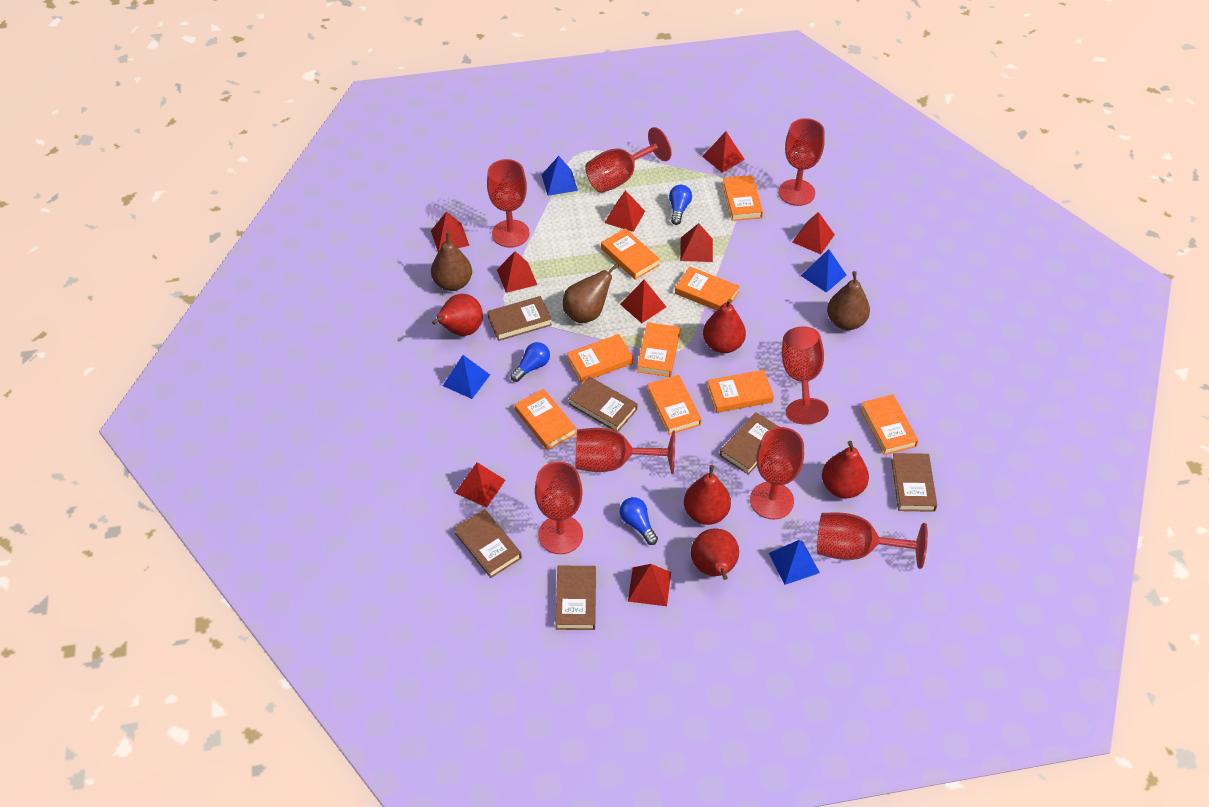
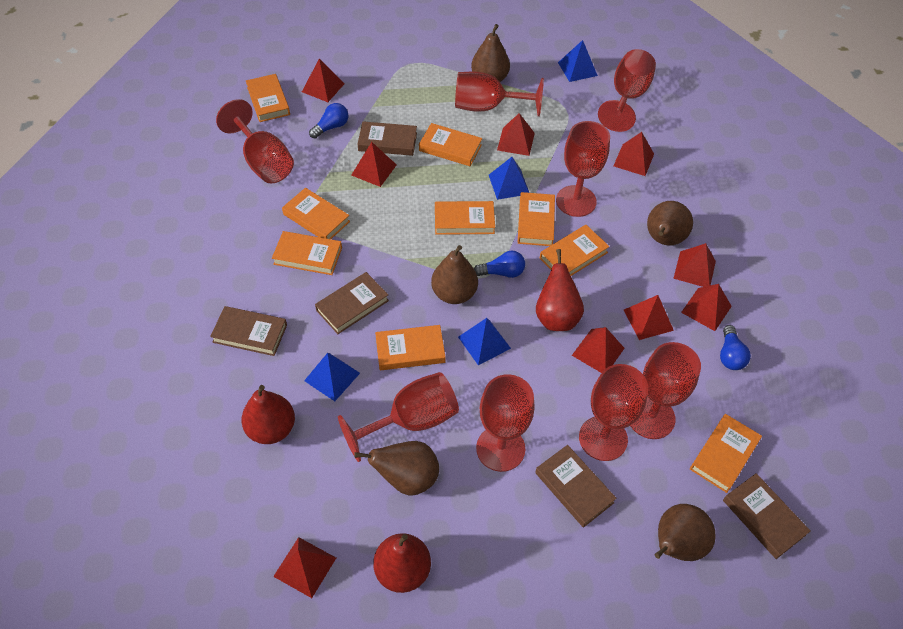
brown book: [454,509,522,578] [487,296,552,341] [555,566,596,630] [569,376,637,432] [720,412,779,475] [891,453,937,512] = 6 -> [210,306,287,356] [315,272,389,334] [358,121,417,156] [535,445,617,528] [723,473,810,559] = 5
brown pear: [431,232,472,291] [563,263,619,323] [827,271,870,330] = 3 -> [354,441,439,496] [431,245,478,304] [471,24,510,82] [647,201,693,245] [655,504,715,561] = 5
red pear: [432,294,483,336] [684,465,731,525] [691,528,739,580] [703,299,746,353] [822,441,869,498] = 5 -> [242,385,295,444] [373,533,431,593] [536,249,584,331] = 3

